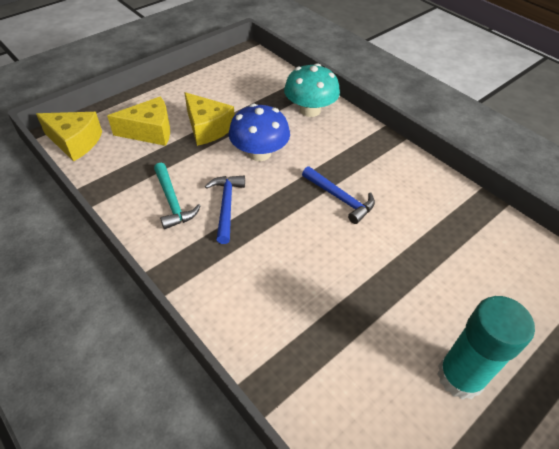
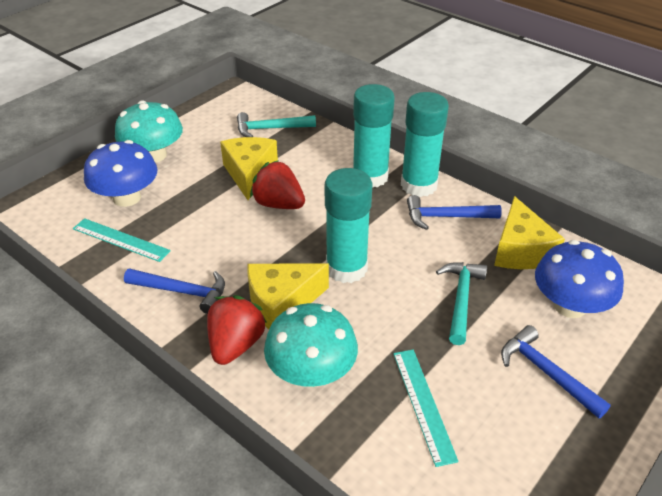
blue hammer: [205,176,245,244] [302,166,375,224] = 2 -> [124,269,225,314] [407,195,502,230] [501,325,611,418] = 3
blue mushroom: [229,103,290,161] = 1 -> [84,140,158,207] [535,240,624,318] = 2
red strawberry: none = 0 -> [207,295,267,365] [250,160,305,209] = 2
turquoise glue stick: [437,296,535,400] = 1 -> [325,168,372,283] [352,84,395,188] [401,92,449,197] = 3
turquoise hammer: [154,163,201,229] = 1 -> [237,112,316,137] [436,262,487,345] = 2
turquoise mushroom: [284,63,340,117] = 1 -> [115,101,183,163] [264,303,358,387] = 2
turquoise ruler: none = 0 -> [73,218,171,262] [393,350,459,467] = 2

